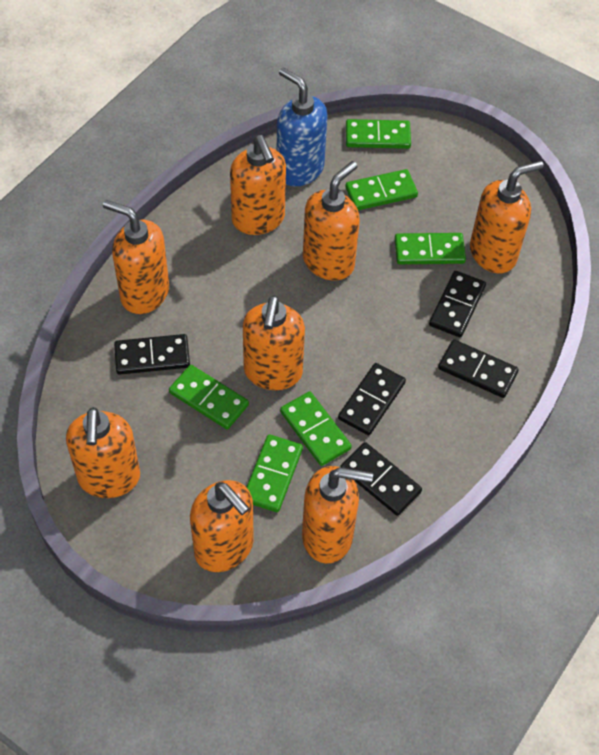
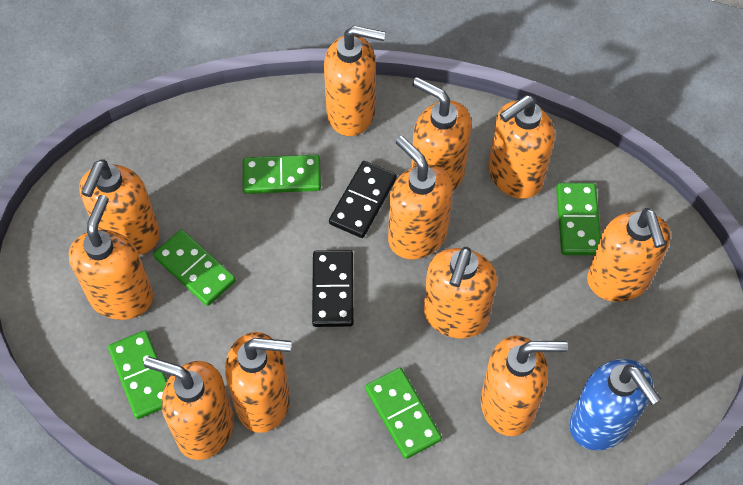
black domino: [114,334,190,375] [338,363,406,435] [341,442,422,516] [429,271,486,337] [438,339,519,398] = 5 -> [312,250,354,327] [329,161,397,238] = 2
green domino: [169,365,249,430] [247,434,303,512] [280,391,352,466] [345,169,418,210] [346,119,411,149] [395,233,466,264] = 6 -> [108,330,167,419] [153,229,236,306] [243,155,321,194] [365,368,442,459] [556,183,601,255] = 5
orange soap dispenser: [66,407,140,498] [103,200,169,314] [190,480,254,572] [230,135,286,235] [243,295,305,390] [302,466,373,563] [303,161,360,281] [470,160,544,274] = 8 -> [69,195,153,320] [79,159,160,255] [144,356,234,460] [225,332,291,433] [324,26,385,136] [388,136,453,259] [411,77,471,191] [424,247,497,339] [481,335,568,436] [488,95,555,199] [587,208,671,302] = 11

